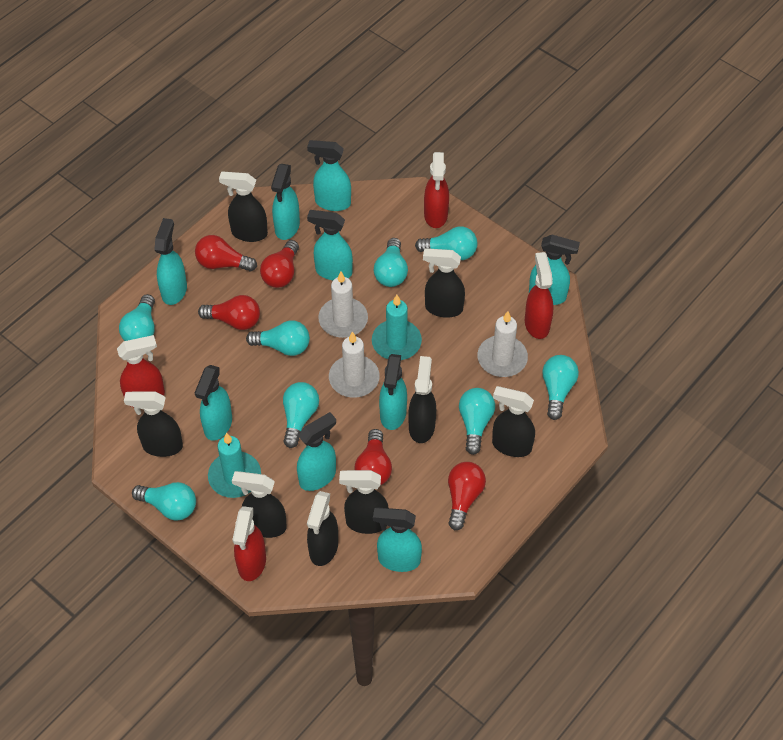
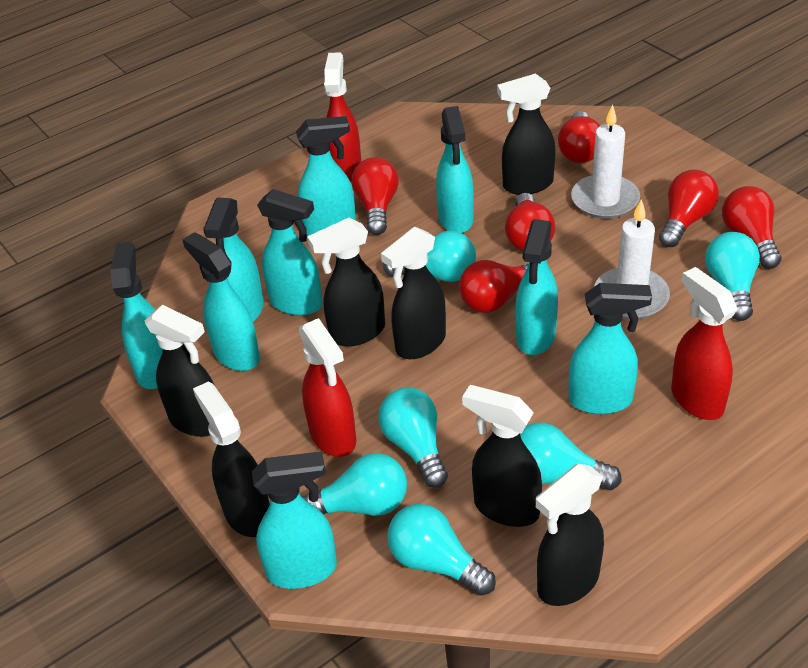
black spray bottle: [124,392,183,457] [219,172,268,242] [232,471,287,538] [307,491,338,566] [339,470,389,534] [408,356,436,443] [423,248,465,318] [492,386,535,457] = 8 -> [145,305,215,437] [193,381,270,537] [307,218,385,347] [381,227,446,359] [462,385,542,527] [497,73,556,195] [536,464,604,606] = 7
red light bulb: [195,235,257,271] [198,295,260,330] [260,240,299,288] [355,429,392,485] [448,462,486,530] = 5 -> [352,157,399,235] [459,260,529,313] [505,193,555,251] [558,111,600,163] [659,170,719,247] [722,186,781,269] = 6
red spray bottle: [117,335,165,407] [232,506,266,581] [424,152,449,228] [525,252,554,339] = 4 -> [299,318,356,457] [324,52,361,182] [671,267,737,420] = 3
turquoise candle: [208,433,261,498] [372,295,422,360] = 2 -> none = 0
turquoise light bulb: [119,294,155,341] [132,482,196,521] [246,320,310,356] [283,382,319,448] [374,238,408,287] [415,226,477,260] [459,388,495,455] [542,355,579,420] = 8 -> [301,453,407,516] [378,387,448,488] [383,230,476,282] [387,504,496,596] [520,423,622,490] [705,232,760,321] = 6
white candle: [318,272,368,338] [329,332,380,398] [477,311,528,377] = 3 -> [571,105,640,219] [594,199,670,319] = 2

